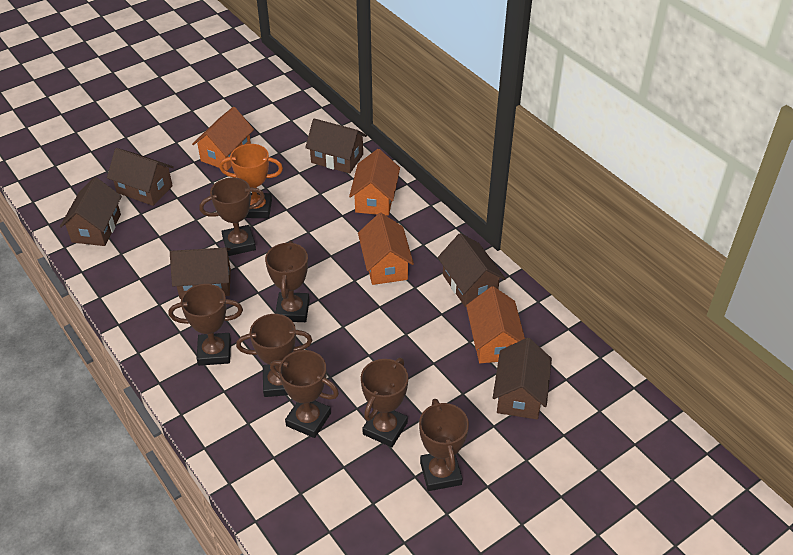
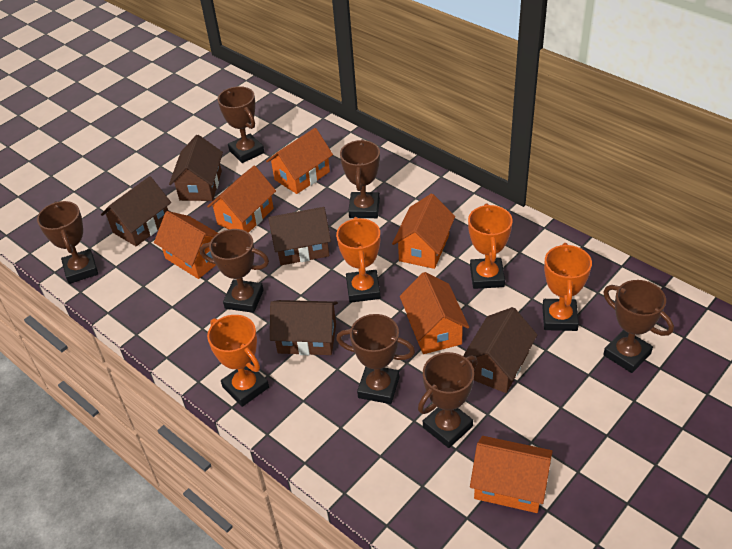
brown house: [60,177,122,246] [107,148,174,206] [170,247,231,299] [305,118,367,174] [438,233,506,307] [493,338,552,419] = 6 -> [101,176,171,246] [169,135,223,201] [268,207,331,265] [270,300,338,355] [463,307,537,393] = 5
orange house: [192,107,254,171] [349,149,400,216] [358,213,414,285] [466,286,525,363] = 4 -> [154,211,218,279] [207,166,276,233] [266,128,333,194] [392,194,455,269] [400,272,469,354] [470,436,553,513] = 6
orange trophy: [219,144,283,218] = 1 -> [207,315,269,407] [336,217,381,303] [468,203,513,289] [542,243,592,331] = 4

